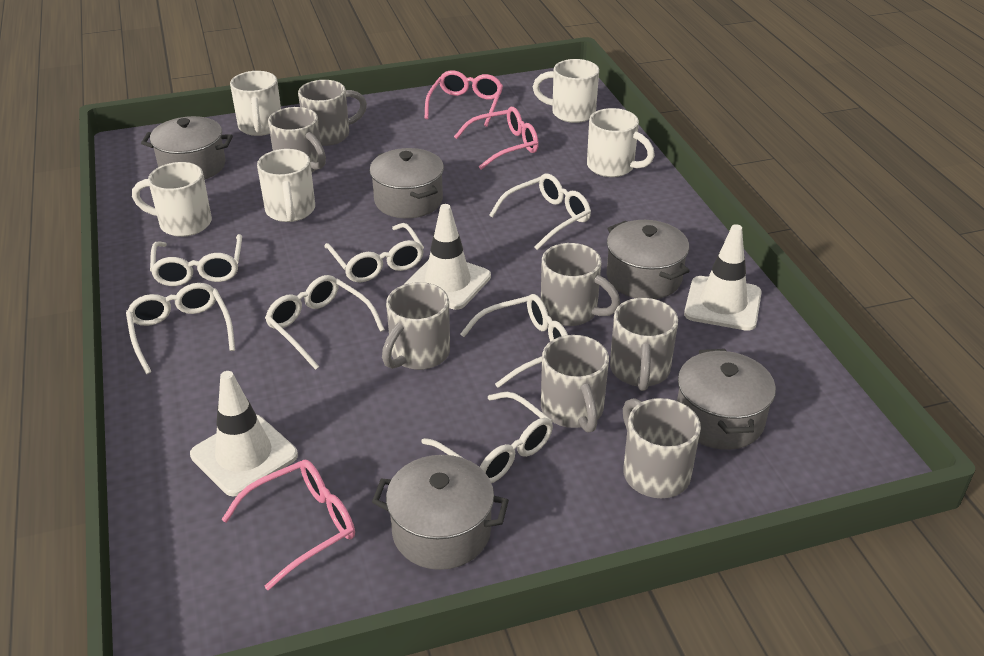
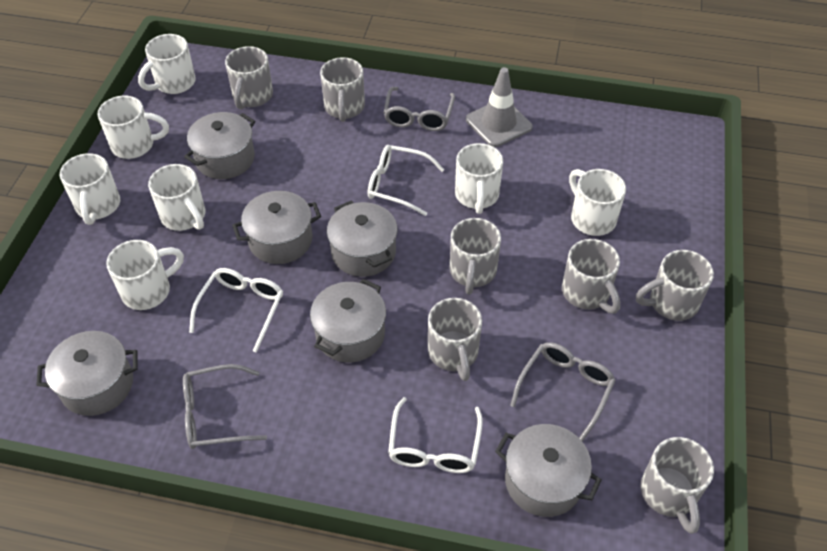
grey glasses: none = 0 -> [183,364,267,449] [384,87,455,131] [510,342,616,442] = 3
grey pot: [141,116,233,180] [370,148,444,218] [372,455,509,570] [607,220,689,299] [677,349,776,450] = 5 -> [37,331,138,416] [184,112,255,179] [232,191,321,264] [310,279,386,362] [327,201,397,277] [495,424,602,517] = 6
grey traffic cone: none = 0 -> [466,67,533,147] = 1
pink glasses: [221,460,355,590] [425,70,503,127] [454,107,539,170] = 3 -> none = 0
white glasses: [126,283,235,374] [150,234,242,286] [265,275,385,370] [324,223,424,282] [421,392,553,483] [460,294,568,388] [489,174,591,250] = 7 -> [189,268,283,353] [368,145,445,216] [388,397,483,473] = 3
white mug: [132,162,212,237] [230,71,281,136] [257,149,315,222] [533,59,599,123] [587,108,655,177] = 5 -> [60,153,120,225] [98,95,169,159] [106,240,184,310] [138,34,196,94] [148,164,205,231] [455,143,503,214] [569,169,626,236] = 7
white traffic cone: [190,371,298,496] [404,204,491,310] [684,224,762,331] = 3 -> none = 0

